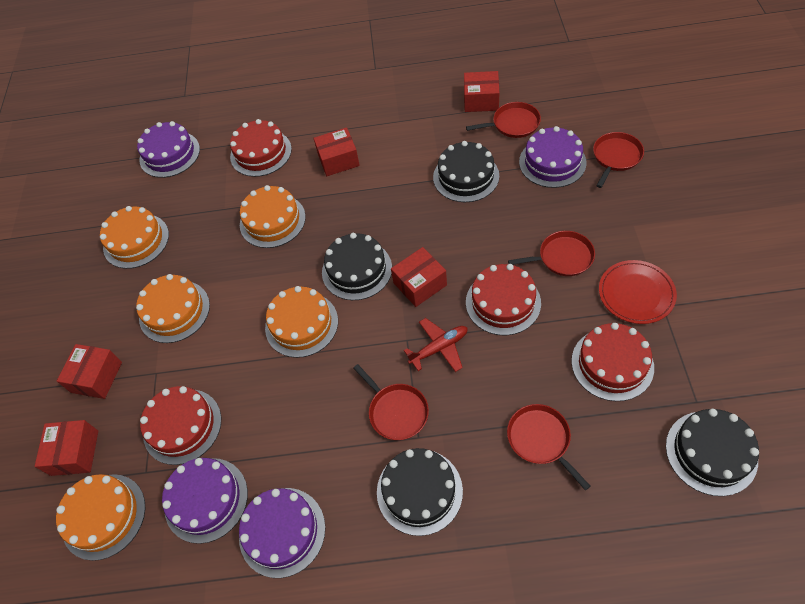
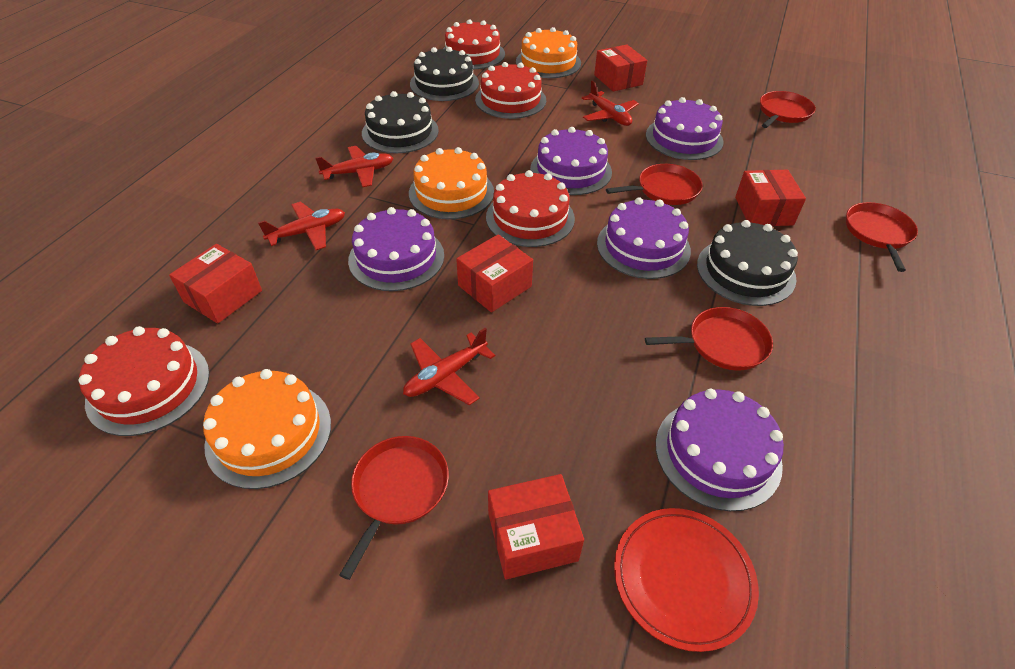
black cake: [322,233,392,300] [377,448,463,536] [433,141,499,202] [666,409,759,496] = 4 -> [362,91,439,153] [410,47,479,101] [697,220,798,306] = 3
orange cake: [56,474,145,561] [100,206,169,269] [136,274,210,343] [240,185,306,248] [265,286,338,358] = 5 -> [203,369,331,489] [409,147,494,219] [516,27,581,78] = 3
purple cake: [137,121,200,178] [162,458,248,544] [239,488,325,578] [519,126,586,188] = 4 -> [348,207,444,291] [530,127,612,195] [597,197,691,279] [646,97,724,160] [656,389,784,511] = 5
red plane: [404,318,467,372] = 1 -> [258,202,345,250] [315,146,393,187] [403,328,495,405] [582,80,639,126] = 4

